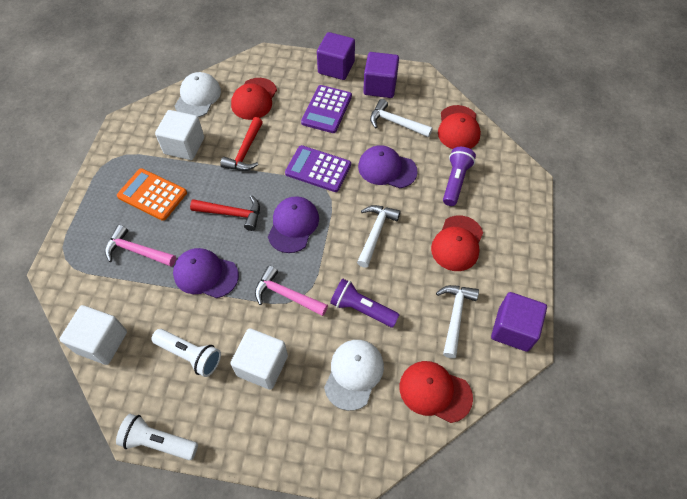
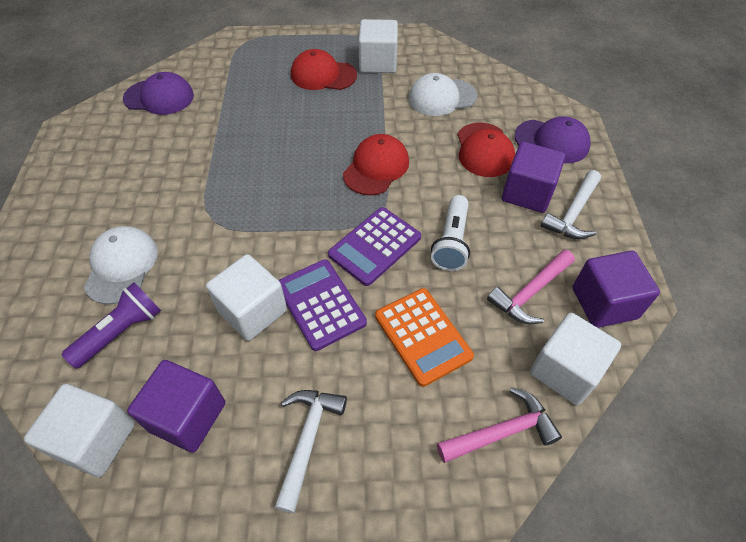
purple cap: [173,248,239,298] [268,196,319,253] [358,145,418,188] = 3 -> [123,72,194,115] [514,116,591,163] = 2
purple flashlight: [330,279,399,328] [443,147,476,206] = 2 -> [61,282,161,369] = 1
red cap: [231,78,277,120] [399,361,473,423] [431,216,483,271] [438,105,481,149] = 4 -> [291,49,357,90] [343,134,409,195] [457,123,515,177] = 3
red hammer: [190,195,260,231] [220,117,263,171] = 2 -> none = 0
white cube: [60,305,127,365] [155,110,204,160] [230,328,288,390] = 3 -> [24,384,135,477] [206,254,287,341] [358,19,398,73] [530,313,621,405] = 4
white flashlight: [116,414,198,460] [151,329,221,377] = 2 -> [431,195,470,271] = 1
white hammer: [357,205,401,268] [370,99,433,137] [436,285,479,358] = 3 -> [274,390,347,514] [541,170,601,239] = 2

